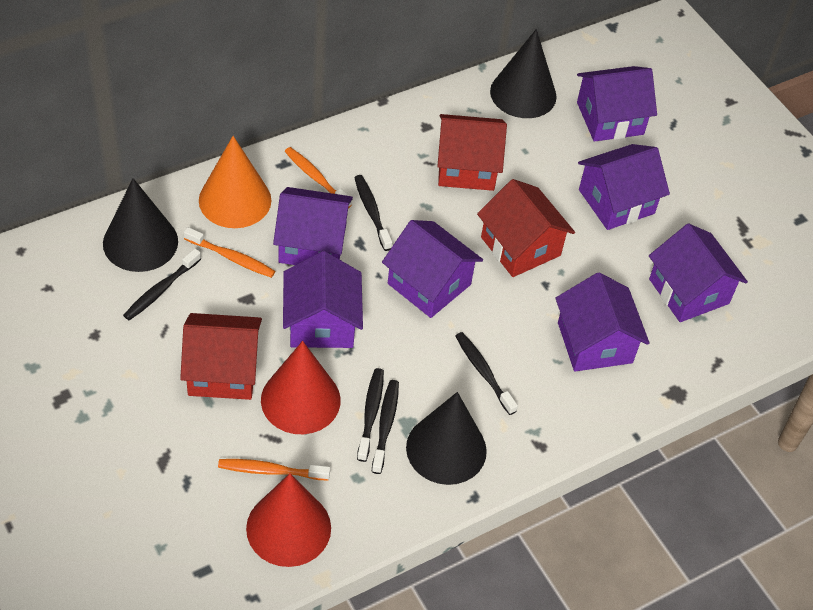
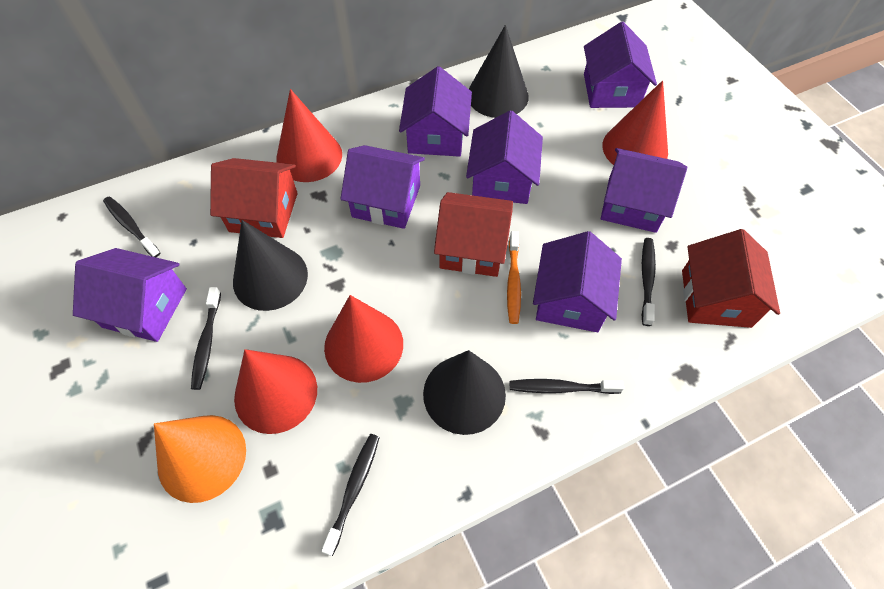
orange toothbrush: [184,227,275,278] [218,459,330,480] [284,147,352,208] = 3 -> [507,231,521,324] = 1
red cone: [246,473,331,567] [261,341,341,434] = 2 -> [234,349,317,434] [276,89,342,182] [324,295,403,383] [602,80,668,165] = 4

